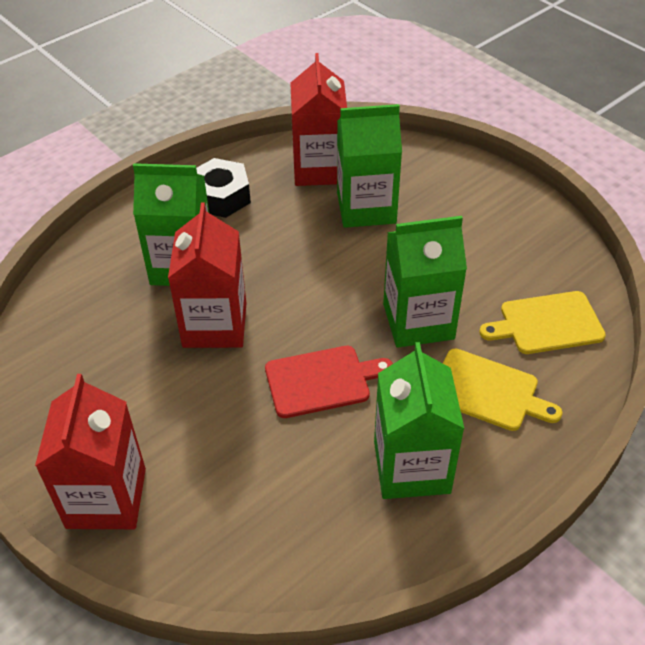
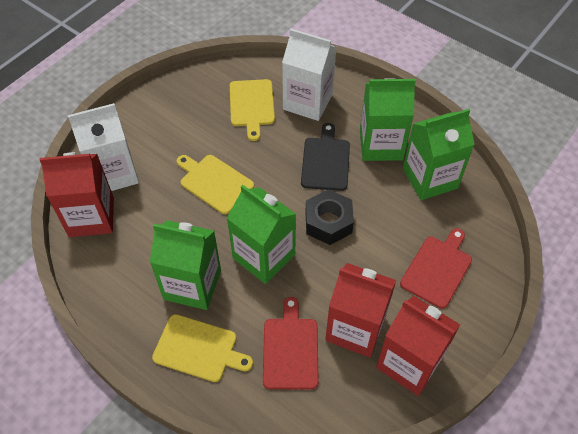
black cutting board: none = 0 -> [301,123,350,191] = 1
red cutting board: [265,346,393,418] = 1 -> [263,297,319,390] [400,228,472,309] = 2
white carton: none = 0 -> [68,103,139,191] [282,29,336,121] = 2
yellow cutting board: [443,349,562,431] [479,291,606,354] = 2 -> [152,314,253,382] [177,155,254,214] [230,79,275,141] = 3

